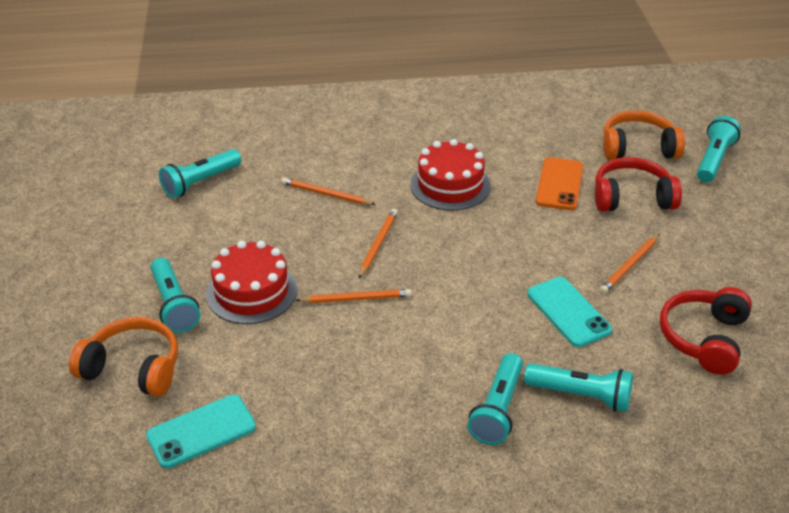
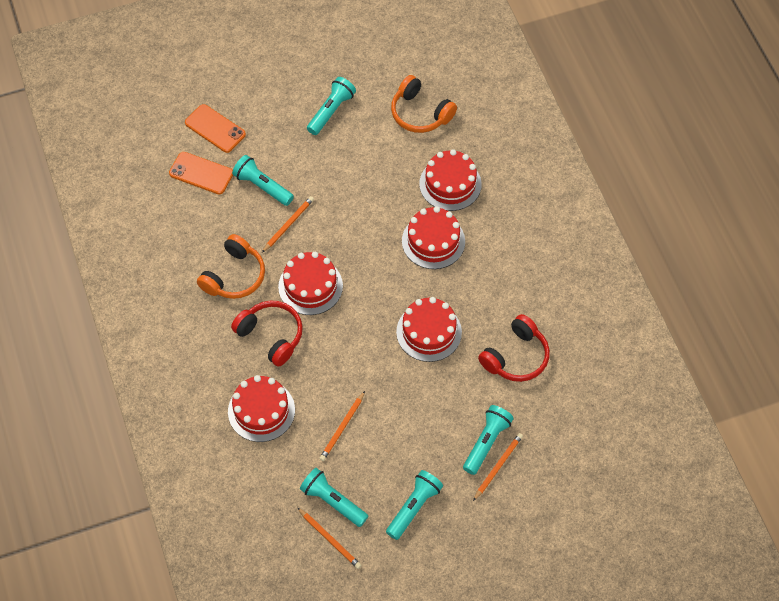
orange phone: [536,157,583,210] = 1 -> [169,152,233,194] [185,104,246,153] = 2
red cake: [206,241,297,324] [410,139,491,211] = 2 -> [228,375,295,442] [278,252,343,315] [396,297,462,362] [402,206,465,269] [419,149,482,211] = 5
turquoise phone: [146,395,256,468] [527,277,612,347] = 2 -> none = 0

